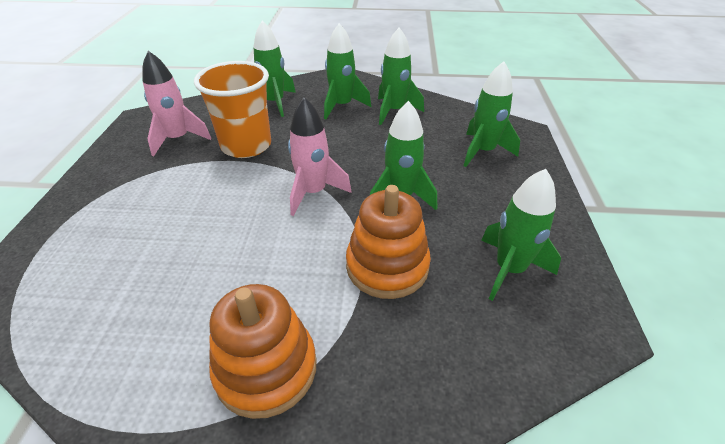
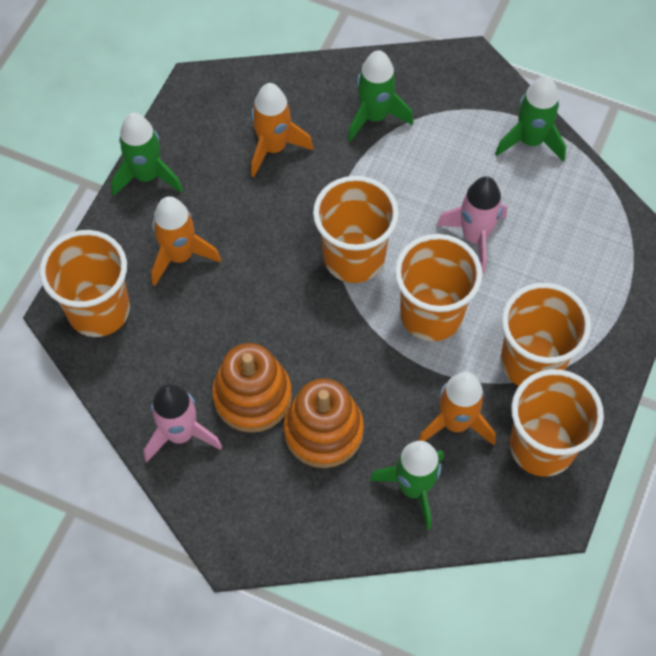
green rocket: [254,20,296,117] [324,23,371,119] [370,101,437,210] [378,27,424,125] [464,61,520,167] [481,169,561,301] = 6 -> [111,113,183,197] [348,50,413,142] [370,441,444,530] [495,76,566,162] = 4
orange cup: [194,61,271,158] = 1 -> [40,230,130,337] [313,176,399,283] [395,234,483,341] [501,283,591,386] [510,369,604,477] = 5
orange rocket: none = 0 -> [151,196,221,286] [251,83,313,177] [418,372,496,446] = 3

